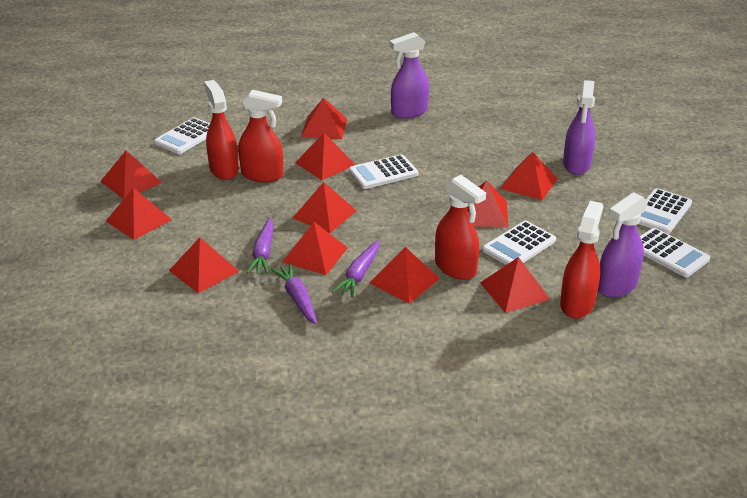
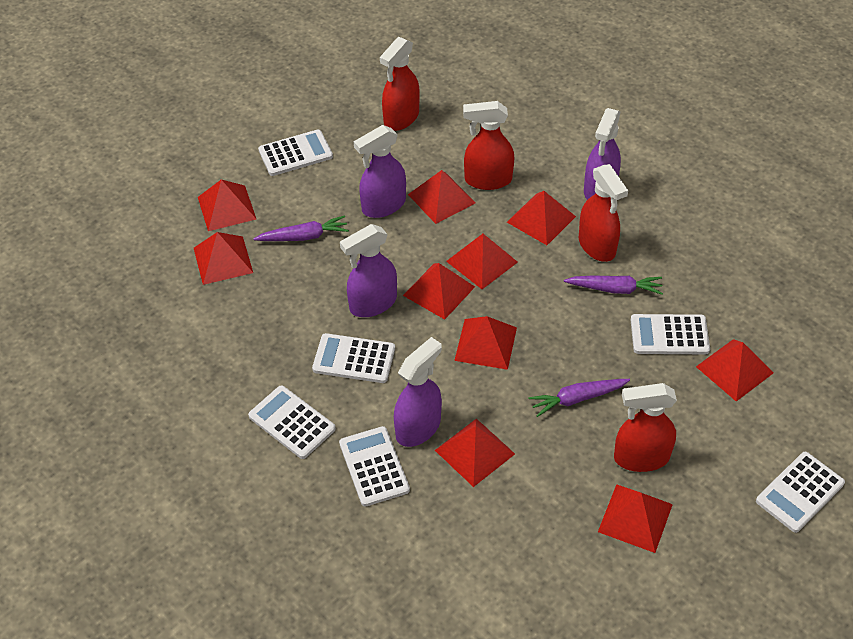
purple spray bottle: [390,32,429,119] [563,80,595,175] [598,192,648,297] = 3 -> [340,224,397,317] [354,125,406,218] [394,337,442,447] [584,108,621,200] = 4
red pyramid: [100,151,162,199] [106,188,172,240] [169,237,239,293] [282,222,348,275] [293,182,357,233] [295,133,355,180] [301,98,347,139] [369,247,440,304] [467,181,508,228] [480,257,550,313] [500,152,558,200] = 11 -> [194,232,253,285] [198,179,256,231] [403,263,475,320] [408,170,475,224] [435,419,515,487] [446,234,518,289] [454,316,517,370] [507,191,576,245] [598,484,673,553] [696,339,774,401] = 10
white calculator: [154,117,210,154] [349,154,419,189] [482,221,556,265] [638,188,692,234] [640,228,710,277] = 5 -> [248,385,336,459] [258,130,333,176] [312,333,395,383] [339,426,410,507] [631,314,710,354] [756,452,845,533] = 6

